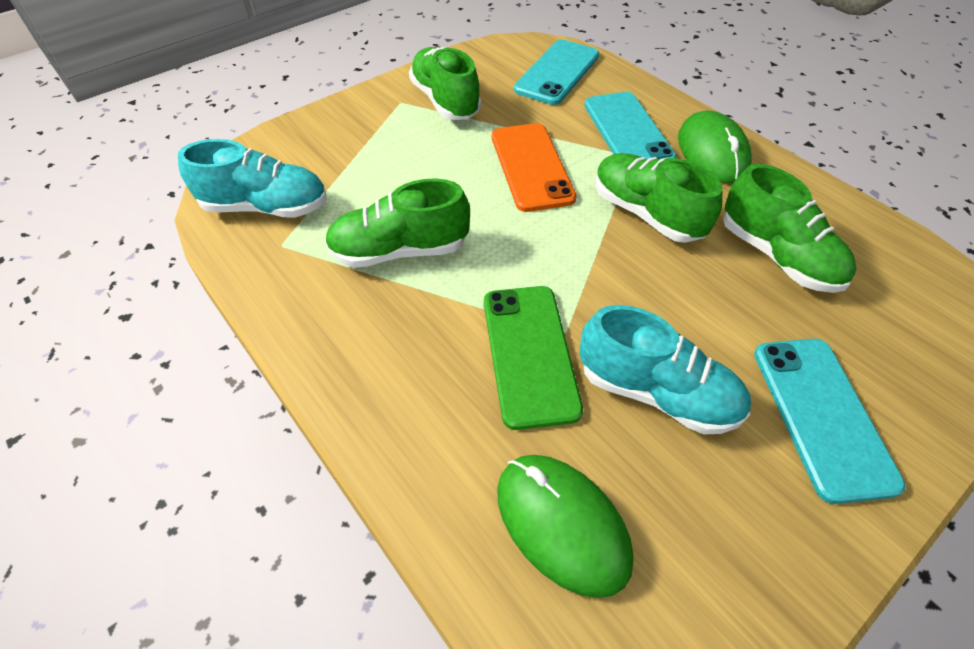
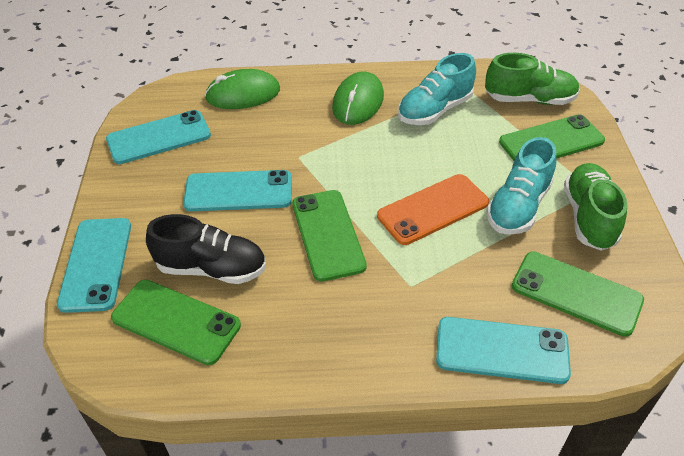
black shoe: none = 0 -> [146,214,266,284] = 1
green phone: [484,286,583,430] = 1 -> [111,280,241,365] [292,190,367,281] [499,114,605,161] [512,252,644,337] = 4
green shoe: [325,179,470,268] [409,47,481,120] [595,153,722,243] [723,164,856,293] = 4 -> [485,53,580,105] [564,163,627,251] = 2
turquoise phone: [514,40,599,105] [584,92,677,159] [754,339,905,504] = 3 -> [57,218,131,313] [106,110,211,164] [183,170,292,211] [436,317,571,384] = 4

